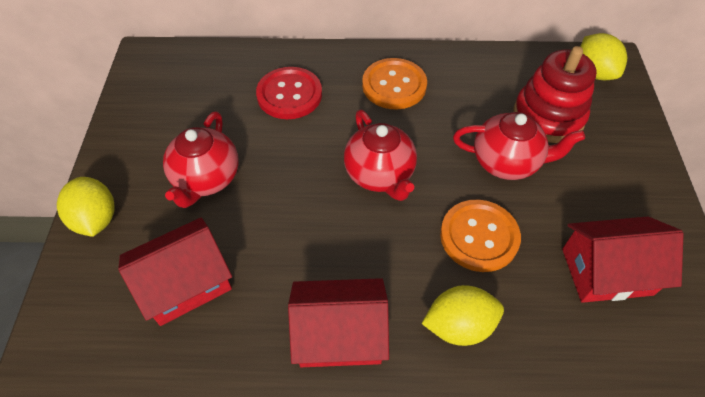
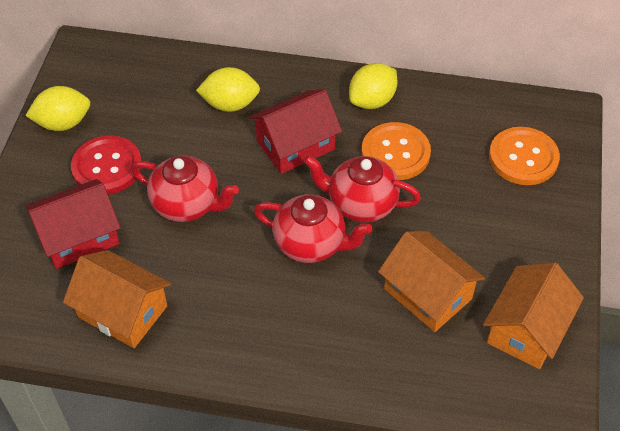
orange house: none = 0 -> [63,250,171,348] [378,231,485,332] [483,263,584,369] = 3
red house: [118,218,232,326] [288,278,389,367] [562,217,684,303] = 3 -> [26,179,121,269] [249,90,342,174] = 2
red stacking toy: [513,46,596,143] = 1 -> none = 0

